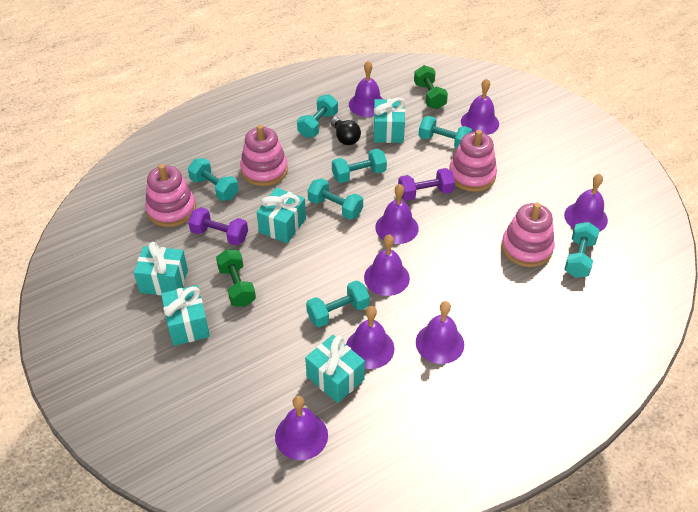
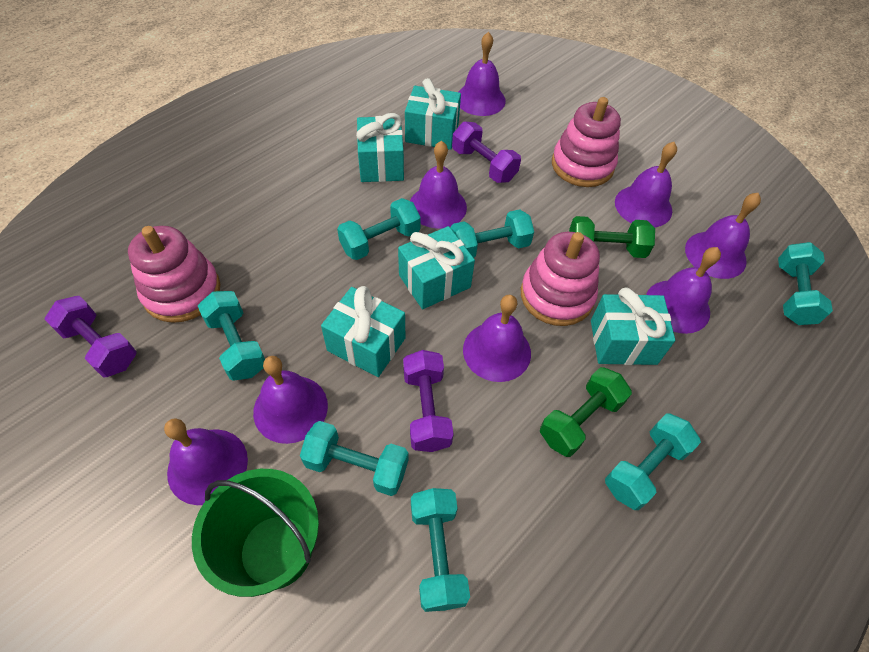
black light bulb: [330,117,361,145] = 1 -> none = 0
green bucket: none = 0 -> [192,469,319,597] = 1
pink stacking toy: [145,164,196,227] [240,125,288,186] [449,130,497,192] [501,203,555,267] = 4 -> [128,226,220,323] [521,232,600,326] [552,97,621,187] = 3
purple dumbbell: [188,207,248,246] [398,168,455,201] = 2 -> [44,296,137,378] [403,350,454,452] [452,122,521,183] = 3

